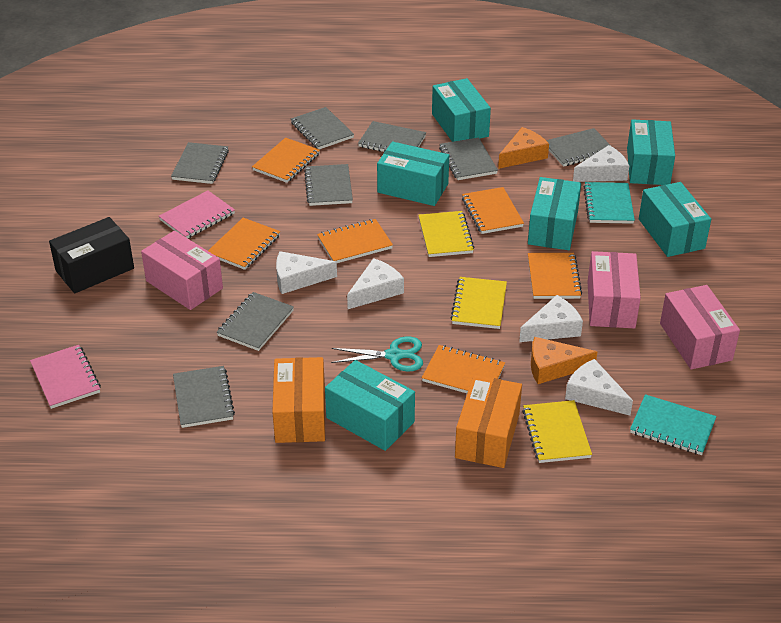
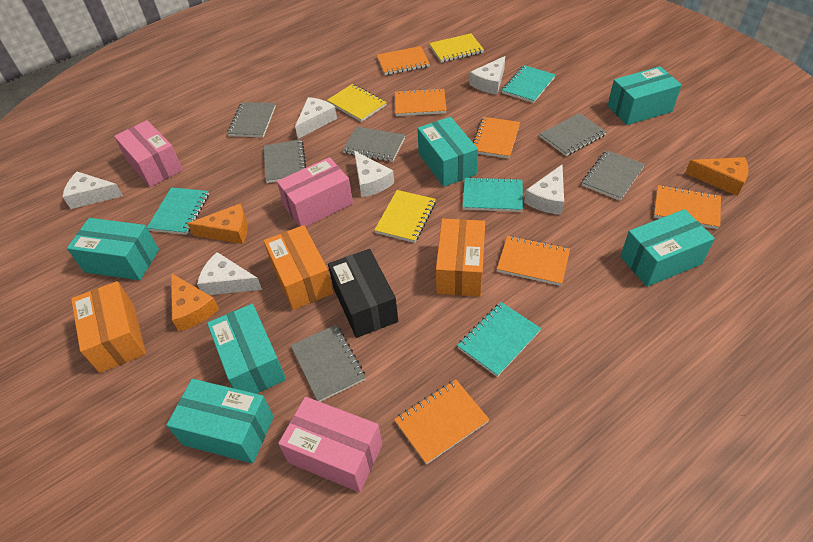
grey notebook: [171,142,229,184] [173,366,235,428] [217,292,294,351] [291,107,354,149] [304,164,353,206] [358,121,426,152] [439,137,498,180] [546,128,611,167] = 8 -> [227,102,276,137] [264,140,306,183] [291,325,366,402] [343,126,405,162] [540,113,607,156] [582,150,645,201] = 6
orange box: [272,357,325,443] [455,375,522,468] = 2 -> [71,281,146,373] [264,225,333,310] [436,219,485,297] = 3
orange cheese: [498,127,549,169] [531,337,597,384] = 2 -> [171,273,219,331] [187,204,248,244] [685,157,749,196] = 3
pink notebook: [30,345,101,409] [159,190,235,238] = 2 -> none = 0
turquoise notebook: [583,182,635,224] [630,394,716,455] = 2 -> [147,187,209,235] [457,302,541,377] [463,177,523,212] [502,65,556,103] = 4
turquoise scissors: [331,337,423,372] = 1 -> none = 0
white cheese: [276,251,337,294] [347,258,404,309] [519,295,583,342] [565,359,633,416] [573,145,629,182] = 5 -> [62,172,123,209] [197,252,262,295] [295,97,337,139] [354,151,394,197] [470,56,505,95] [524,164,564,215] = 6

